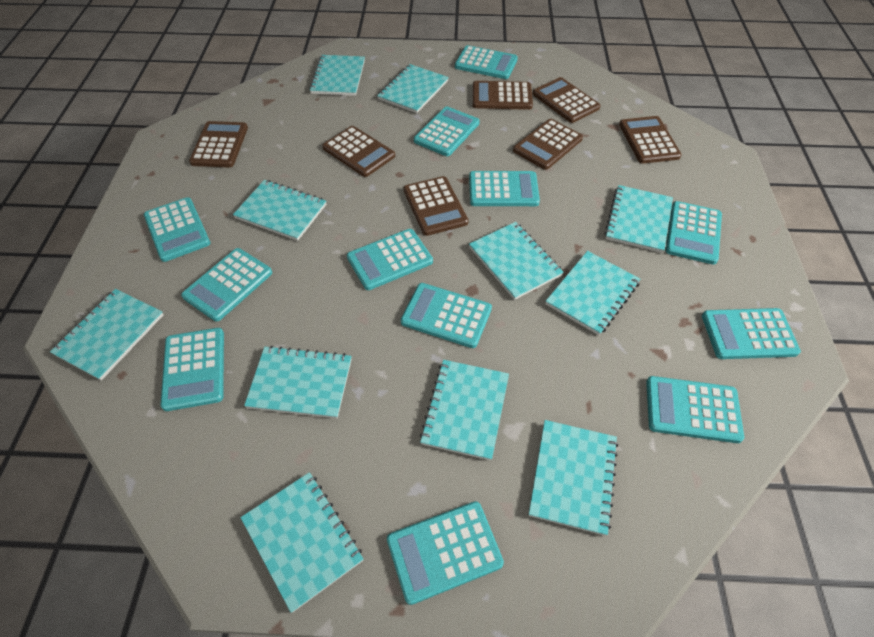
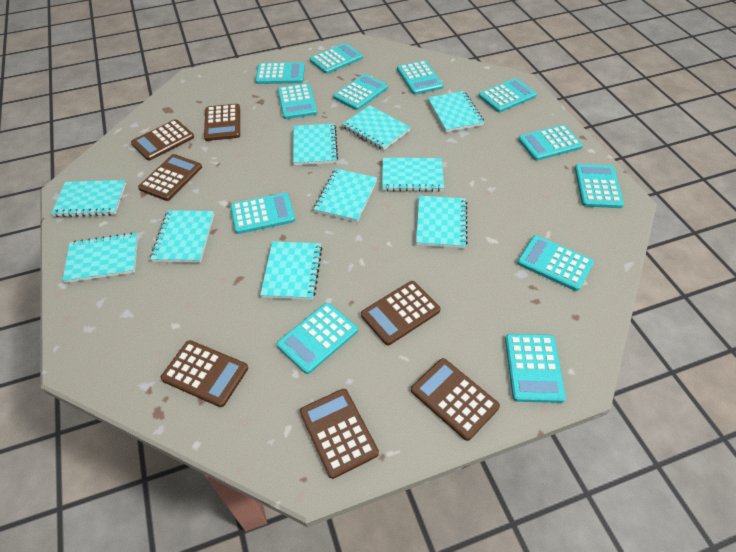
turquoise notebook: [50,289,163,381] [233,180,326,241] [240,472,363,612] [244,346,352,418] [309,55,365,96] [377,64,449,113] [420,360,509,461] [469,222,563,300] [529,420,618,536] [546,251,640,335] [605,185,673,253] = 11 -> [51,180,126,217] [62,232,138,283] [150,210,214,263] [260,241,323,300] [293,123,338,165] [313,169,377,222] [343,105,411,150] [382,158,444,192] [416,196,468,248] [428,91,484,132] = 10

